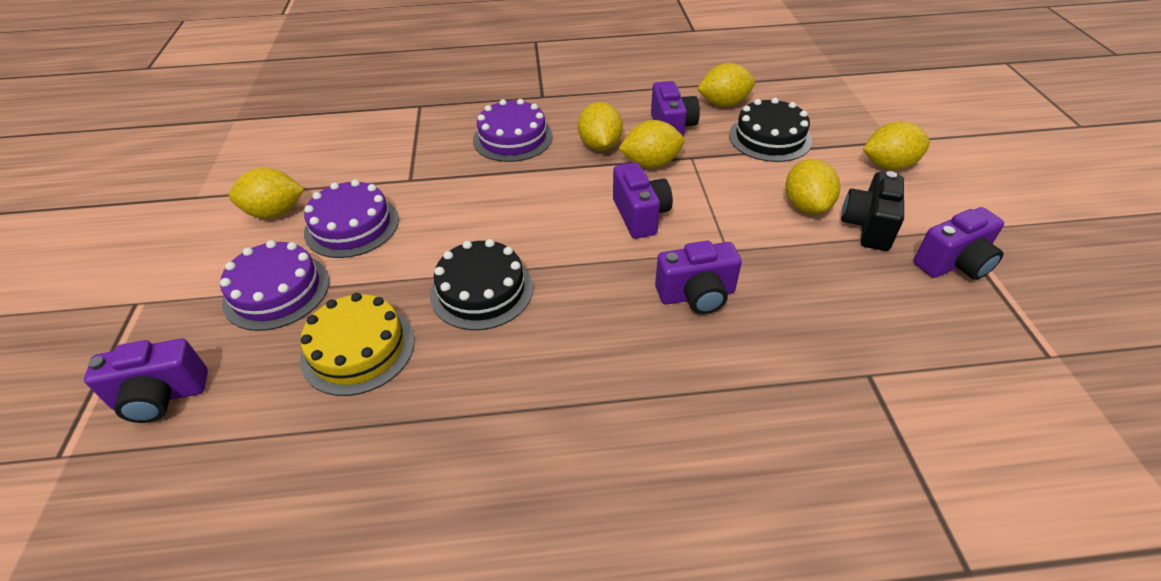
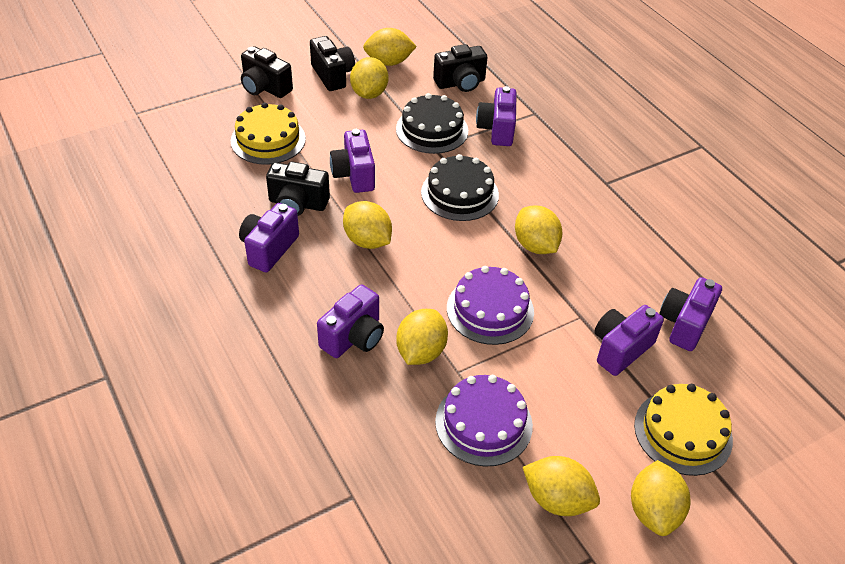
black camera: [841,171,904,251] = 1 -> [241,46,293,98] [266,162,330,216] [310,36,355,91] [433,44,488,92] = 4
purple cake: [220,240,329,331] [304,179,399,258] [473,99,553,162] = 3 -> [435,375,533,467] [447,266,534,345] = 2
purple camera: [84,339,208,423] [613,162,673,239] [651,81,700,137] [655,241,742,314] [914,207,1004,280] = 5 -> [239,203,299,272] [317,284,384,358] [330,129,375,193] [476,86,517,146] [594,305,664,376] [659,277,722,351] = 6
yellow cake: [300,293,415,396] = 1 -> [231,102,306,165] [634,384,733,476] = 2
yellow lemon: [229,168,304,218] [578,102,623,151] [619,120,684,168] [697,63,755,107] [785,159,840,214] [863,121,930,170] = 6 -> [343,201,392,249] [350,57,388,99] [363,28,417,66] [396,309,448,365] [515,205,563,254] [523,456,600,516] [631,460,690,536] = 7

